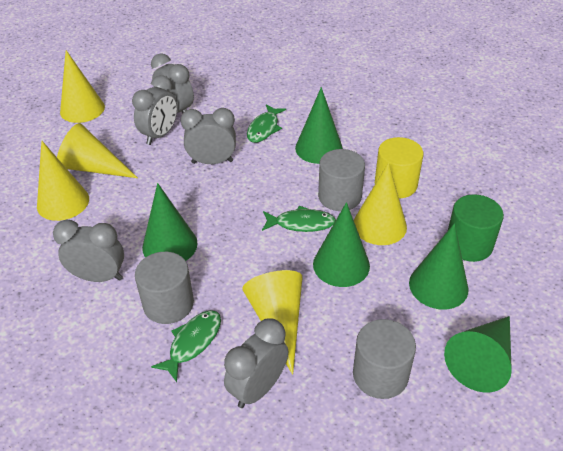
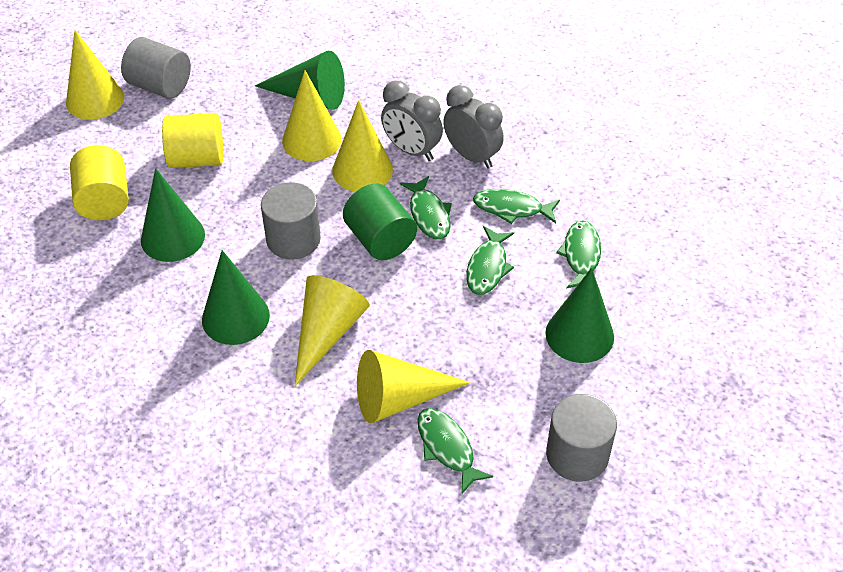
green cone: [142,183,198,261] [295,87,343,164] [313,202,370,287] [409,223,469,310] [444,316,512,393] = 5 -> [141,168,205,262] [202,250,270,345] [255,51,345,110] [546,268,614,363] = 4
green fish: [151,310,221,382] [247,104,286,143] [262,206,336,232] = 3 -> [400,176,452,240] [417,408,493,494] [466,226,514,295] [473,189,560,224] [556,220,601,290] = 5
grey clock: [53,219,124,282] [132,75,177,145] [151,53,194,113] [181,108,236,164] [224,319,288,408] = 5 -> [381,81,443,161] [443,85,504,169] = 2
yellow cylinder: [375,137,423,198] = 1 -> [70,145,129,220] [162,113,223,168] = 2

